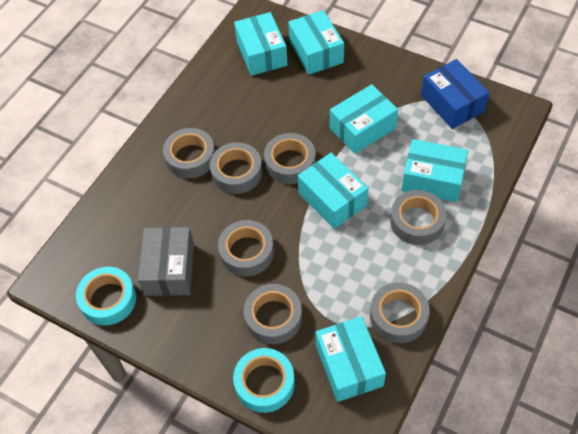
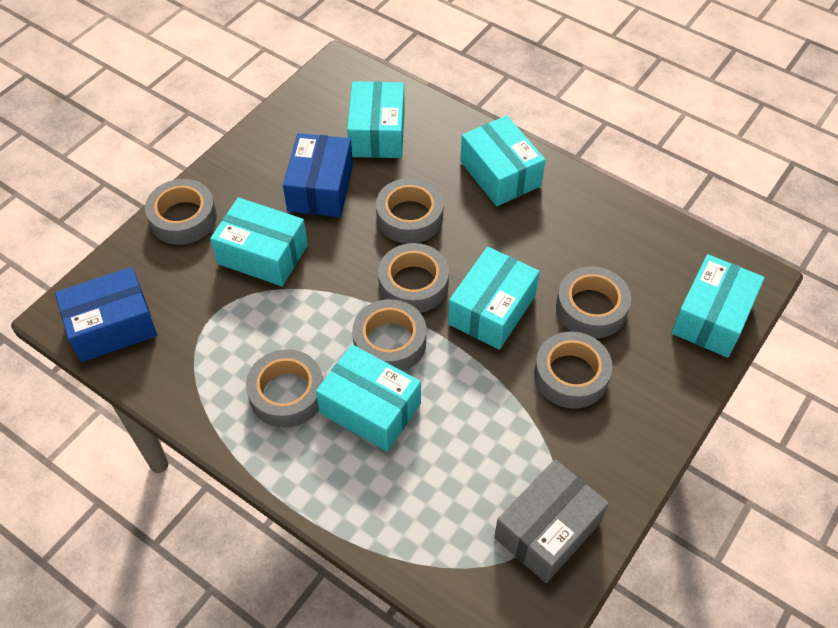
blue box: [421,59,489,129] = 1 -> [55,267,157,362] [283,133,353,217] = 2
turquoise tape: [76,267,136,326] [233,348,295,413] = 2 -> none = 0

